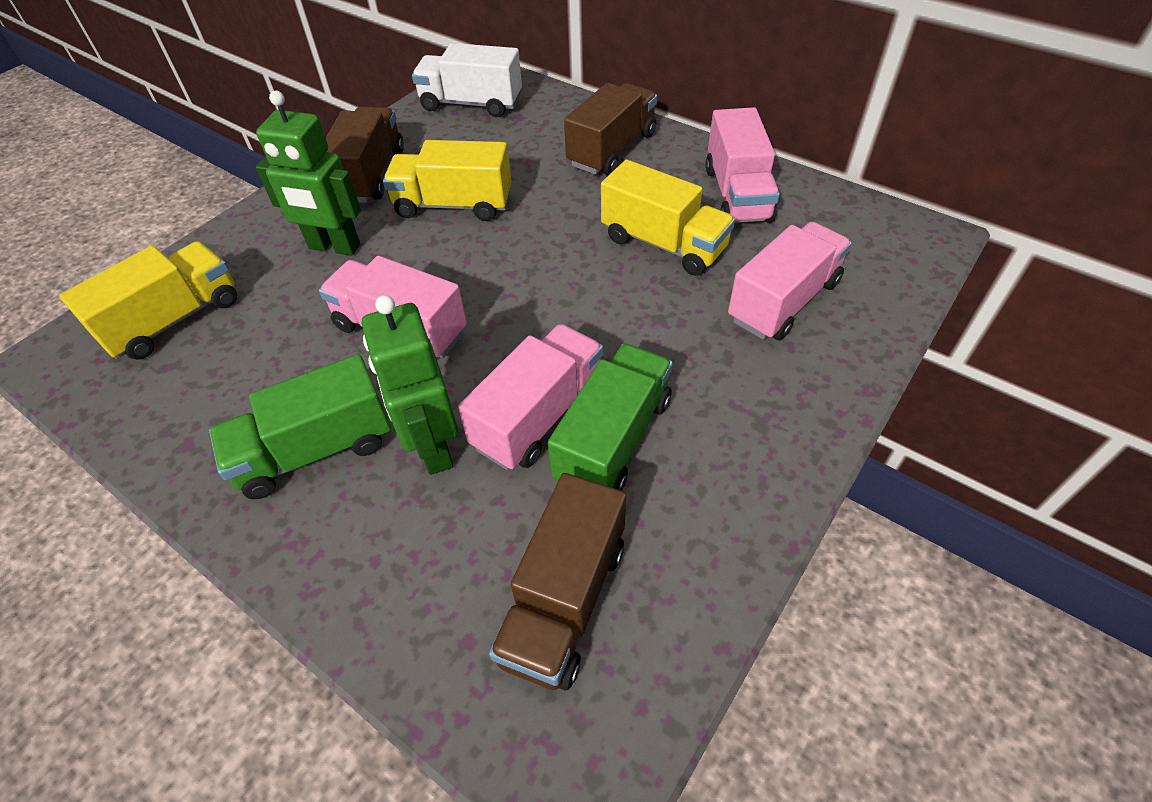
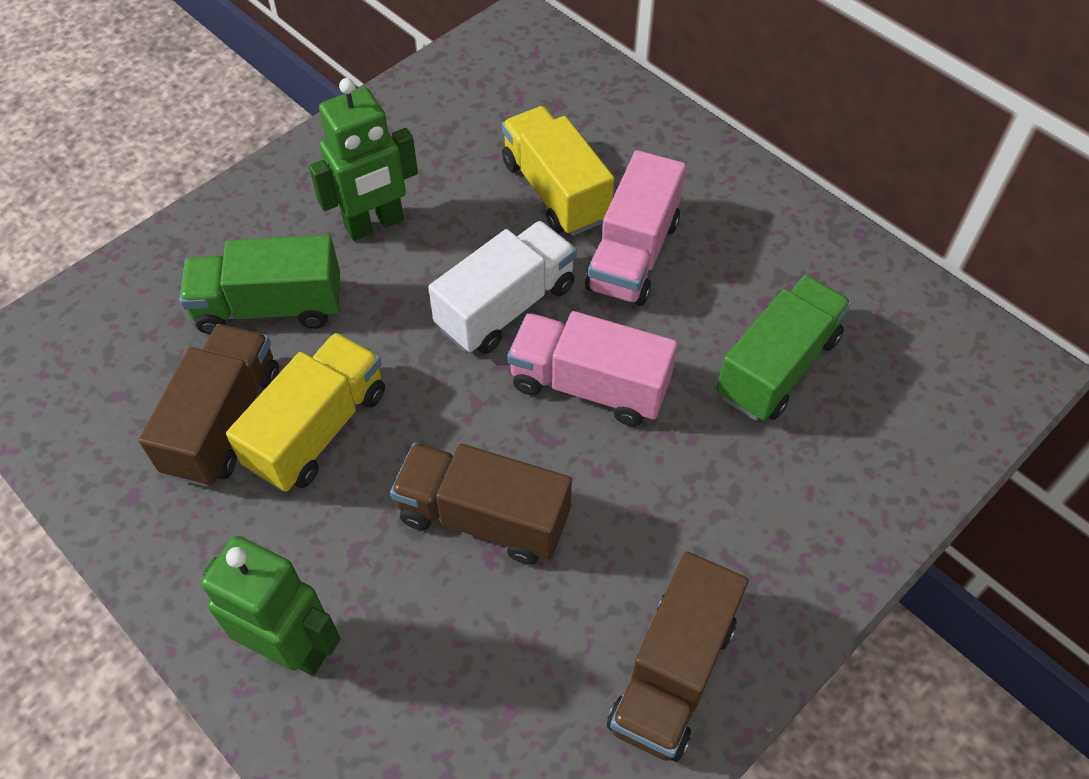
pink truck: [319,256,467,358] [458,324,603,470] [705,107,780,223] [728,222,852,340] = 4 -> [507,311,677,426] [585,150,686,306] = 2
yellow truck: [59,241,237,360] [383,140,512,221] [601,160,735,276] = 3 -> [226,333,385,491] [502,106,614,236] = 2

